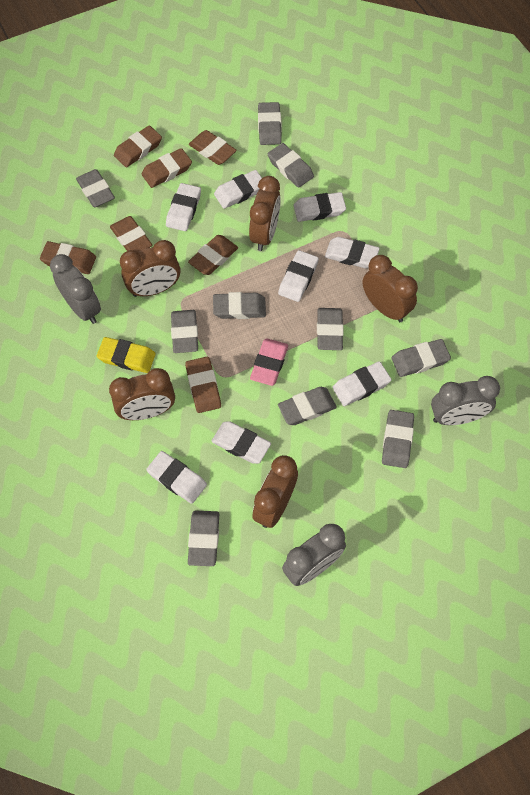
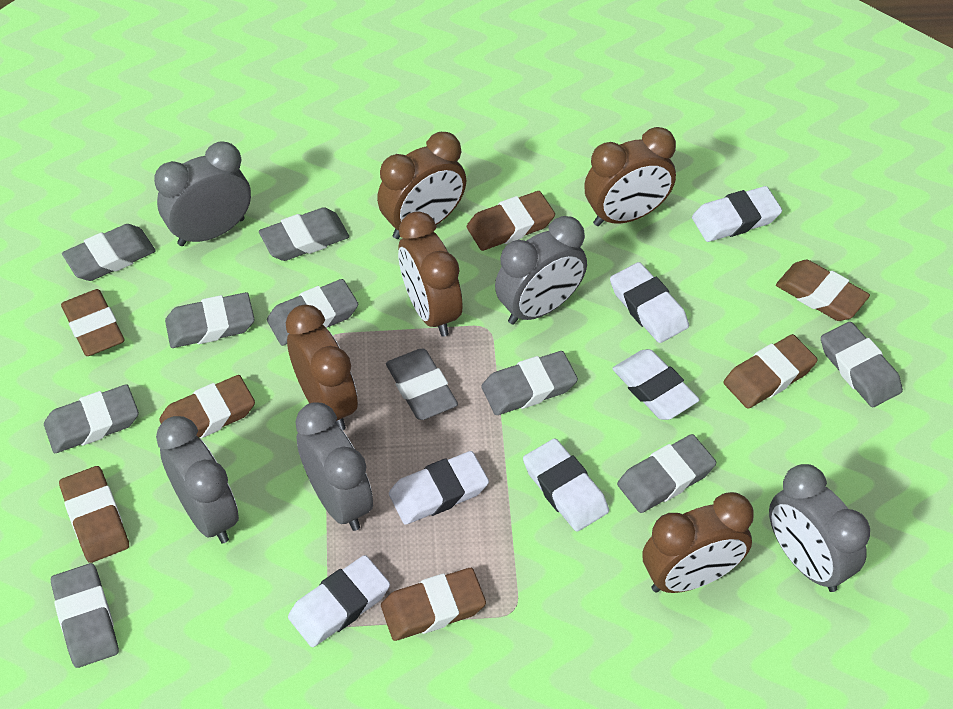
grey clock: [50,254,101,324] [282,524,346,586] [431,376,500,425] = 3 -> [154,141,251,246] [156,416,239,544] [295,402,373,531] [495,216,587,325] [769,464,870,592] = 5
pink eraser: [250,338,288,386] = 1 -> none = 0
white eraser: [146,451,207,504] [166,183,201,231] [211,421,271,464] [214,170,262,209] [278,250,319,302] [294,192,346,222] [325,237,380,268] [332,361,392,406] = 8 -> [288,555,390,647] [389,451,489,525] [523,438,609,532] [610,262,689,343] [612,349,700,420] [692,186,782,242] = 6
yellow eraser: [97,337,156,373] = 1 -> none = 0

